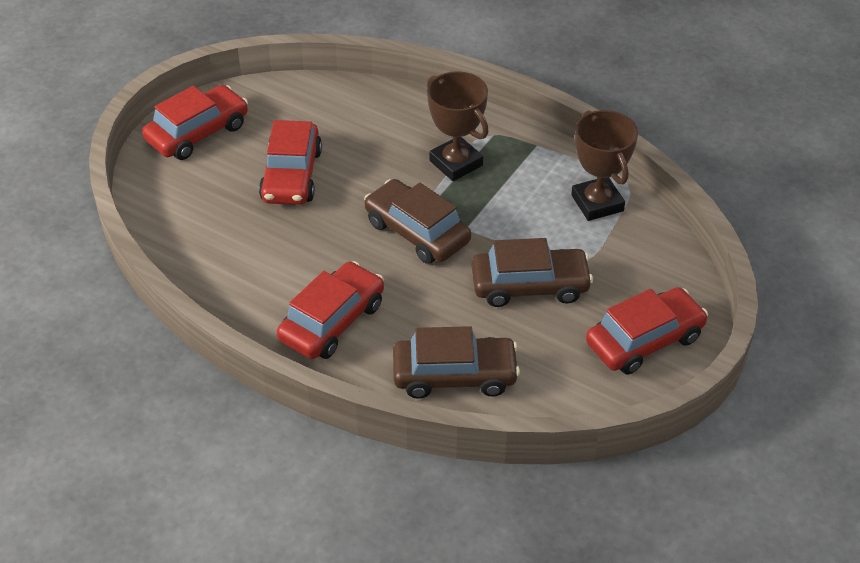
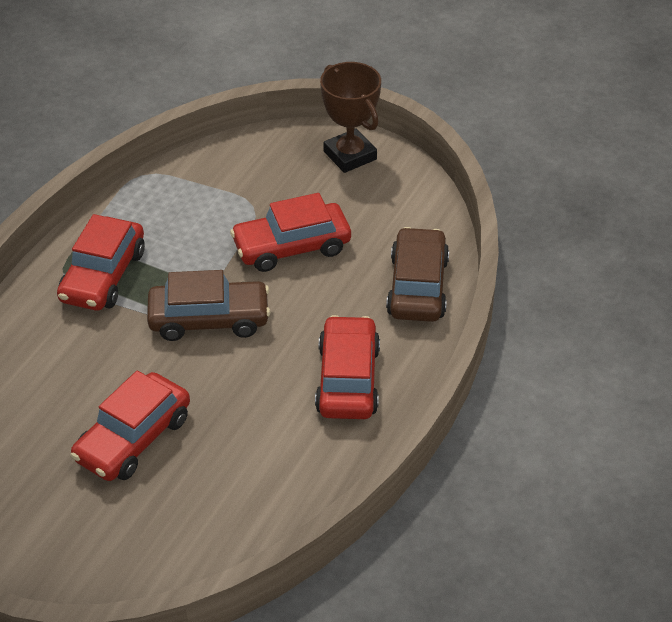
brown car: [364,179,471,264] [393,326,520,399] [472,238,593,307] = 3 -> [147,270,270,341] [386,227,449,322] = 2
brown trophy: [427,71,489,181] [571,110,638,221] = 2 -> [320,62,381,173] = 1

